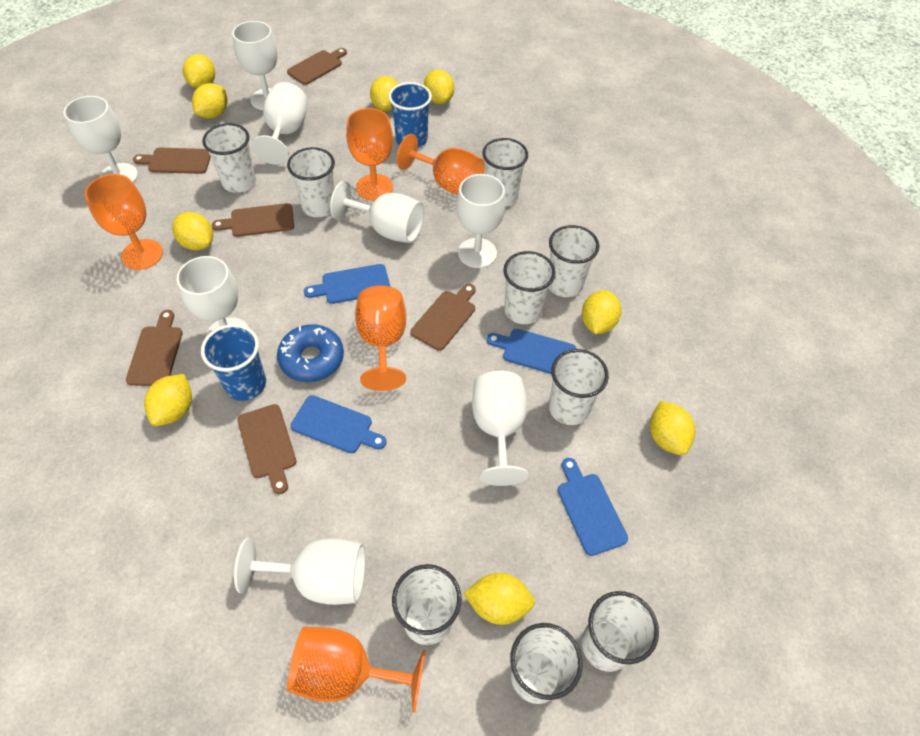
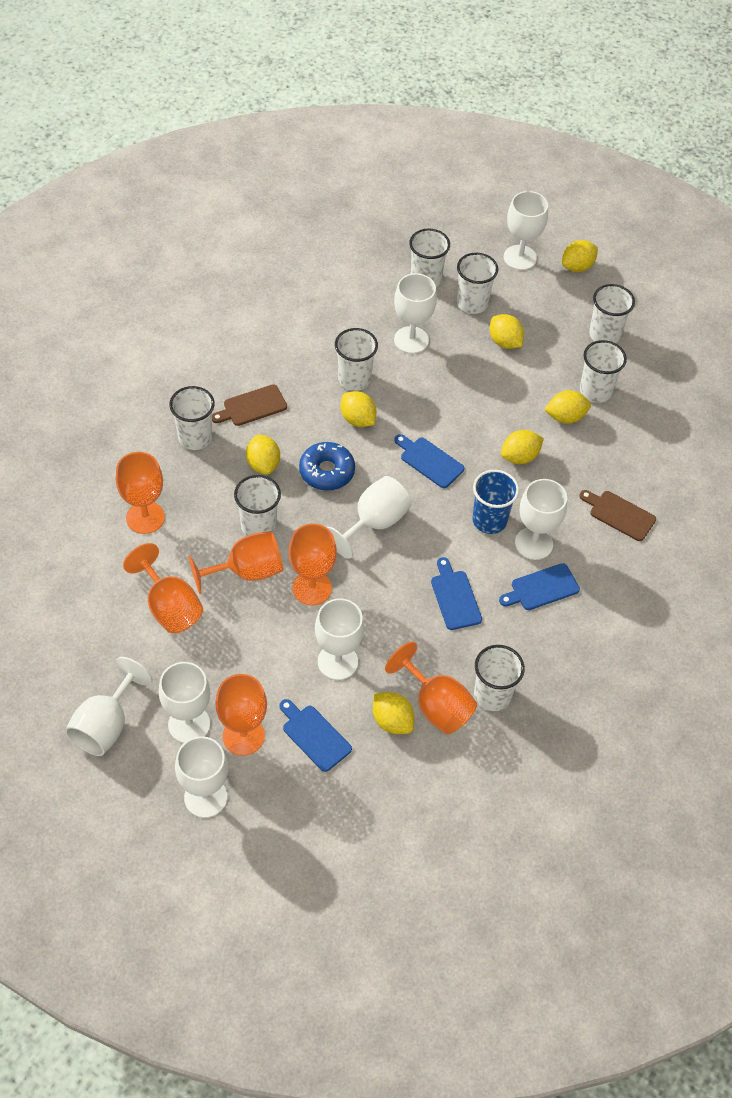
blue cup: [201,324,266,401] [388,82,432,148] = 2 -> [472,470,519,534] = 1
brown cutting board: [126,310,182,386] [133,148,211,174] [212,203,294,237] [237,404,296,494] [287,48,347,85] [410,284,476,351] = 6 -> [212,384,287,426] [579,490,656,541] = 2
orange goblet: [85,174,163,270] [287,627,426,713] [346,108,393,201] [355,285,406,391] [397,134,485,195] = 5 -> [116,452,165,534] [123,543,203,633] [188,531,283,594] [215,674,267,756] [289,524,337,605] [385,642,477,734] = 6
white cup: [202,123,256,193] [287,147,335,217] [392,564,462,645] [482,138,528,207] [503,251,556,324] [510,623,583,704] [549,225,600,297] [549,349,609,425] [582,591,659,672] = 9 -> [169,386,215,450] [234,475,281,536] [335,328,378,391] [409,229,450,287] [457,253,498,314] [474,645,525,711] [580,340,627,403] [589,284,635,343] = 8
yellow lemon: [144,374,192,426] [172,212,213,250] [183,54,215,88] [192,83,227,118] [370,76,398,111] [424,69,454,104] [463,573,535,625] [582,290,621,334] [650,401,695,455] = 9 -> [246,434,280,475] [340,391,377,427] [373,692,414,734] [490,314,524,349] [501,430,544,464] [544,390,591,424] [562,240,598,272] = 7

